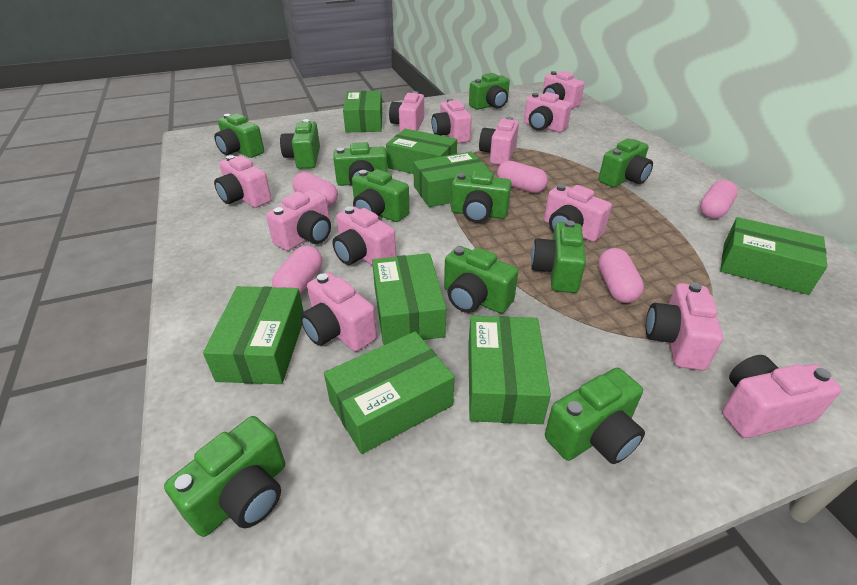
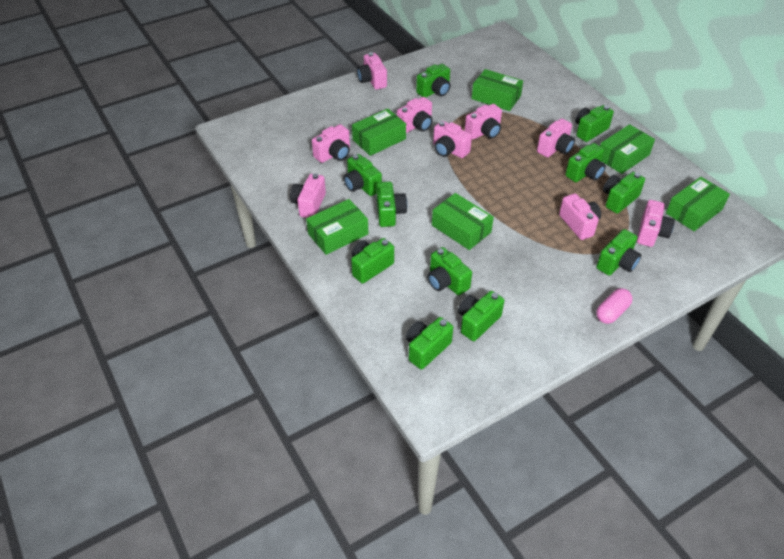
green box: [203,286,304,384] [324,331,455,454] [343,91,382,132] [372,253,446,345] [386,129,457,174] [413,152,490,207] [468,316,551,424] [720,217,828,295] = 8 -> [306,199,368,255] [352,108,406,156] [432,193,494,250] [472,69,523,111] [600,124,655,174] [666,177,730,231] = 6
pink camera: [214,155,272,208] [266,190,331,251] [300,272,377,352] [333,206,396,266] [389,91,424,132] [432,99,472,144] [479,117,519,165] [524,92,572,133] [543,71,584,109] [544,184,612,242] [646,282,723,371] [722,355,842,438] = 12 -> [290,173,326,218] [312,124,350,163] [357,52,387,90] [397,97,433,133] [433,121,472,158] [465,104,502,139] [537,118,575,157] [559,193,601,240] [637,200,675,247] = 9
pink capsule: [272,245,322,294] [292,172,338,207] [497,161,548,193] [598,248,644,303] [700,180,738,219] = 5 -> [596,288,633,324] = 1

